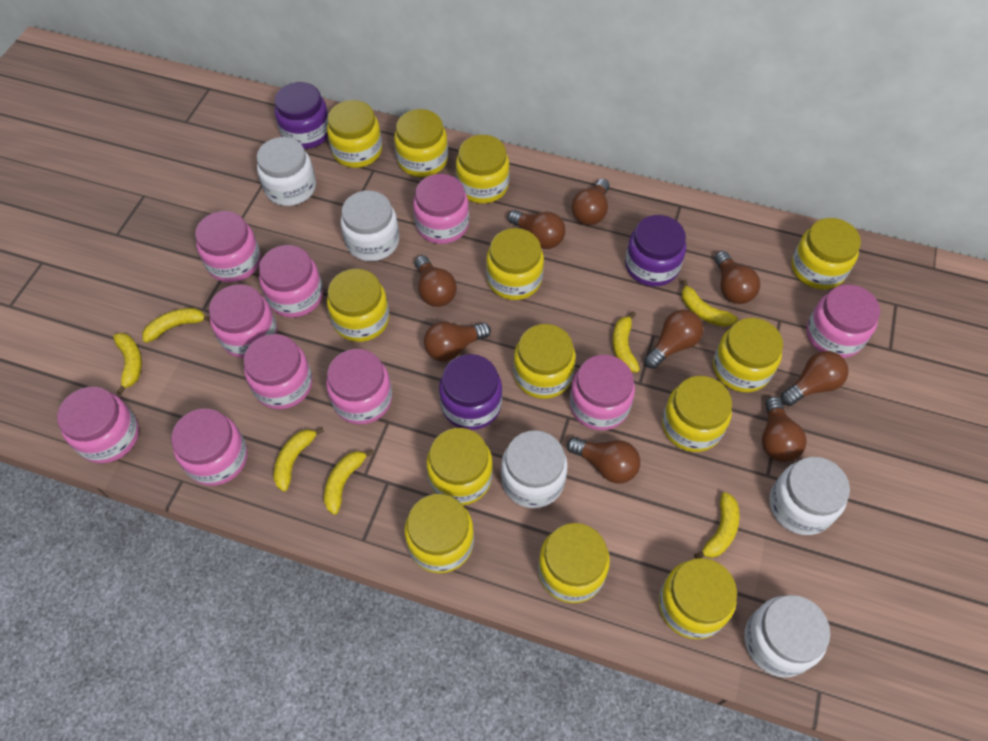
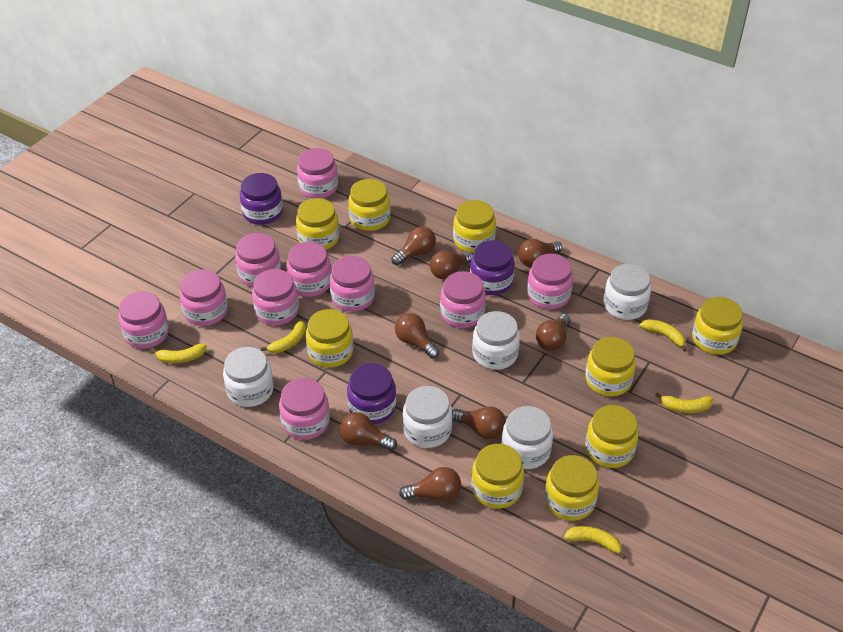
brown light bulb: [415,255,457,307] [424,322,491,361] [508,210,565,249] [567,437,640,483] [572,179,610,225] [644,310,703,369] [715,251,760,304] [762,397,807,462] [781,351,848,406] = 9 -> [340,412,397,451] [391,226,436,266] [395,313,439,359] [399,467,461,502] [430,251,473,280] [452,406,506,439] [518,239,562,267] [536,314,570,351] = 8
yellow banana: [113,333,142,395] [142,308,210,343] [274,427,324,492] [324,449,374,515] [613,311,640,373] [681,280,738,327] [694,492,740,559] = 7 -> [151,344,207,363] [261,320,306,353] [564,526,626,559] [639,319,687,352] [655,393,713,413] = 5
yellow jar: [327,100,382,168] [327,269,390,342] [394,109,448,177] [405,494,474,573] [426,428,493,505] [456,135,510,204] [486,228,544,300] [513,324,576,399] [538,523,610,603] [659,558,737,639] [662,376,732,452] [713,318,783,392] [791,218,861,290] = 13 -> [296,198,339,250] [306,309,353,368] [348,179,390,231] [453,200,496,253] [471,444,524,509] [545,455,599,521] [585,337,636,396] [585,405,639,468] [692,297,743,355] = 9

